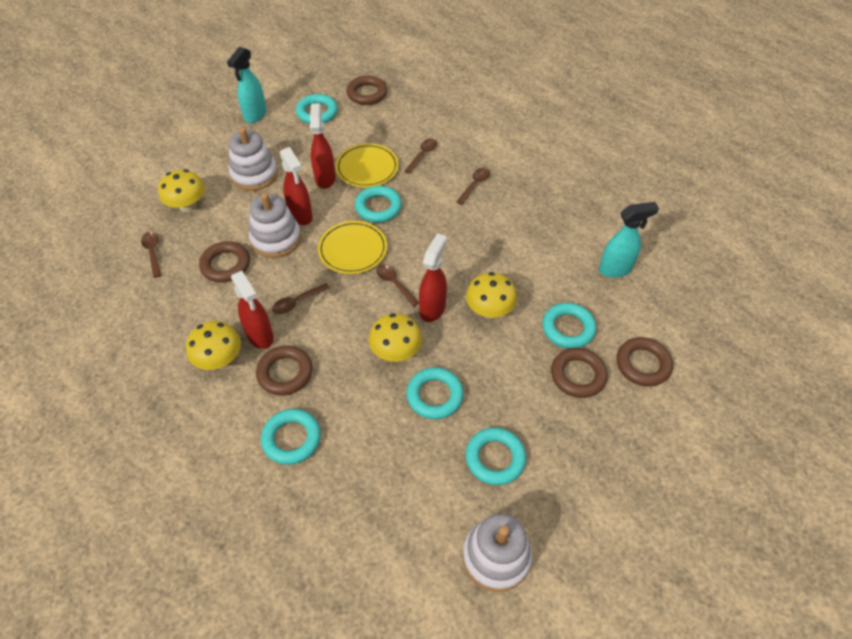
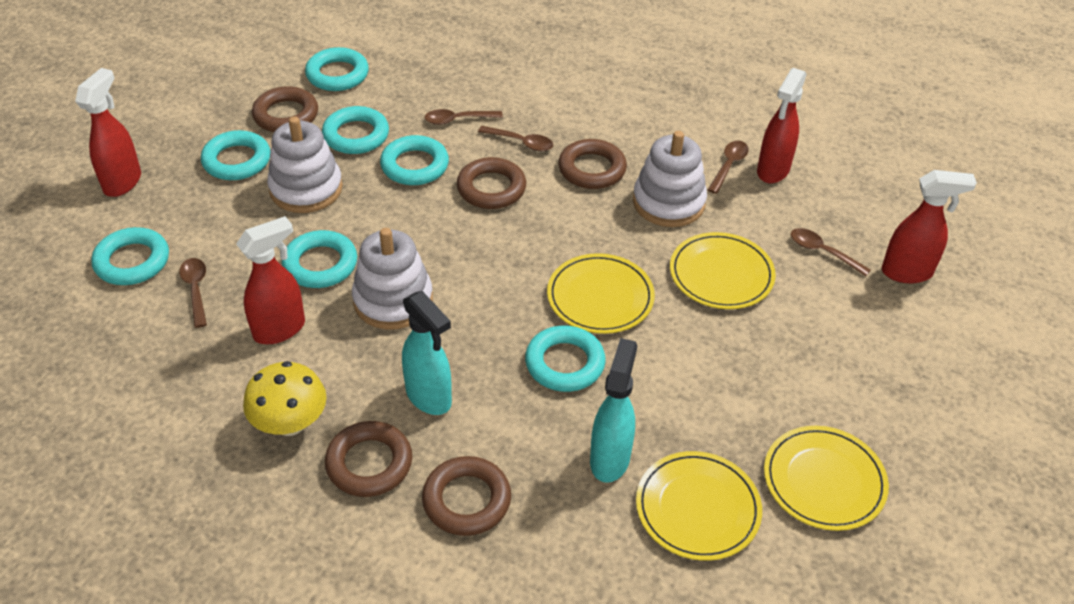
turquoise ring: [261,409,321,465] [296,94,338,124] [355,186,402,223] [406,367,464,419] [465,427,526,485] [542,303,596,349] = 6 -> [91,227,169,285] [201,130,270,180] [282,230,357,288] [305,47,369,91] [322,106,389,154] [380,135,449,185] [525,325,606,392] = 7
yellow mushroom: [158,170,205,212] [186,321,241,370] [369,313,422,362] [466,272,517,318] = 4 -> [243,361,327,436] = 1
yellow plate: [318,221,387,274] [335,143,399,188] = 2 -> [547,253,655,334] [636,451,762,561] [670,232,776,309] [764,426,889,531] = 4

